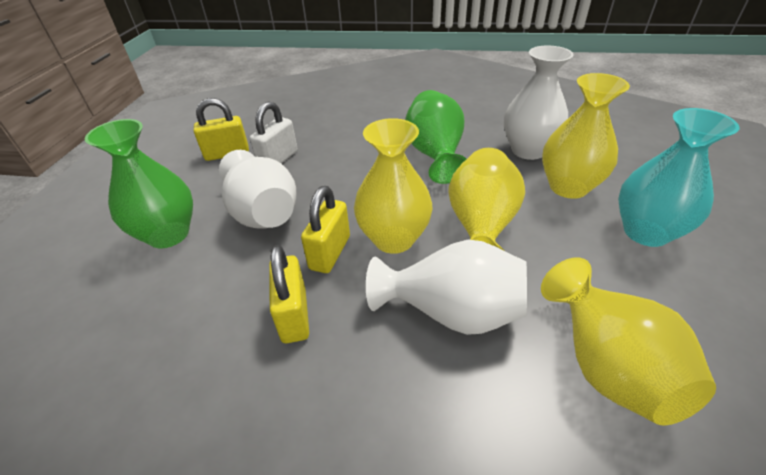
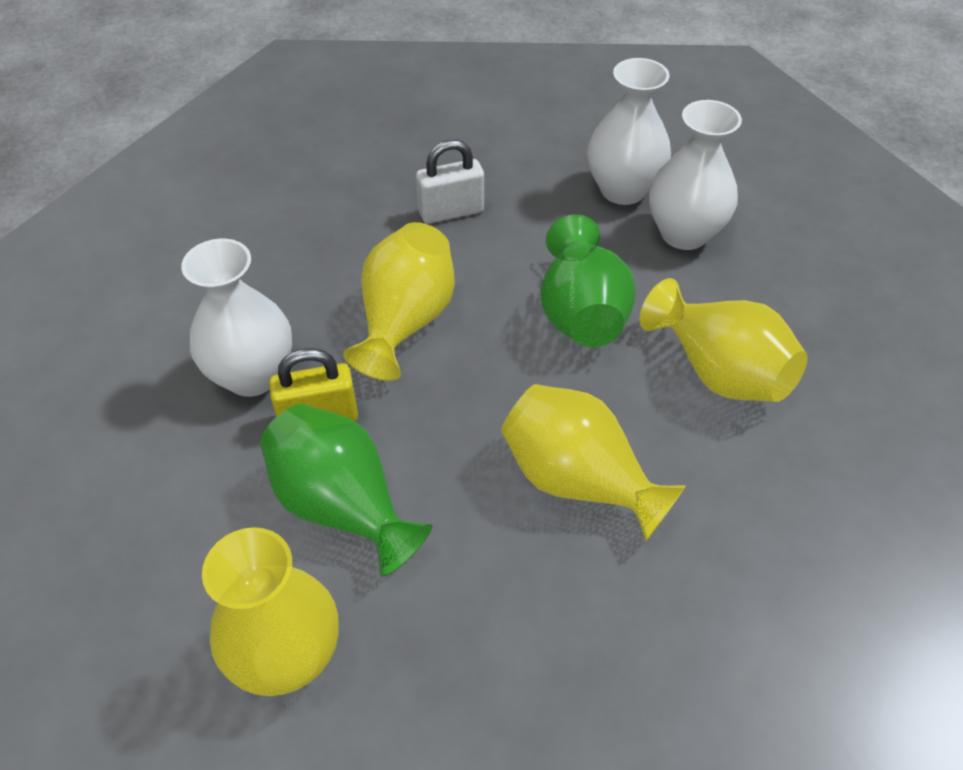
turquoise vase: [618,108,739,247] = 1 -> none = 0
yellow padlock: [194,98,249,161] [269,245,309,343] [301,186,350,273] = 3 -> [269,348,358,421] = 1

